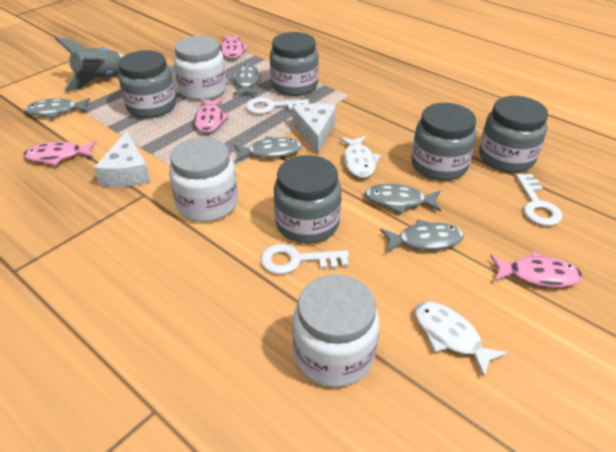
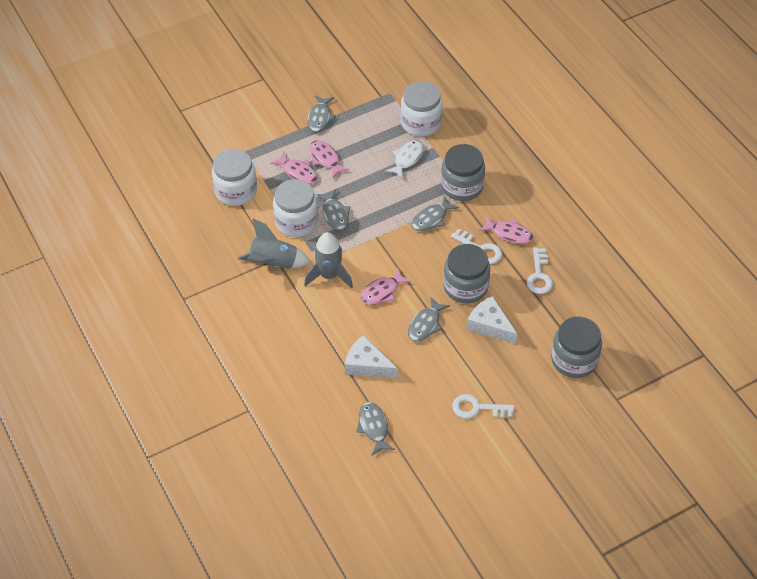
grey jar: [118,50,176,118] [270,32,319,96] [274,155,341,243] [411,103,477,181] [479,96,548,172] = 5 -> [441,144,485,201] [443,244,490,303] [551,317,602,378] = 3
grey rocket: [55,37,124,91] = 1 -> [238,218,311,269] [304,232,353,288] = 2
white fish: [340,136,381,178] [415,302,508,377] = 2 -> [385,140,424,179] = 1

